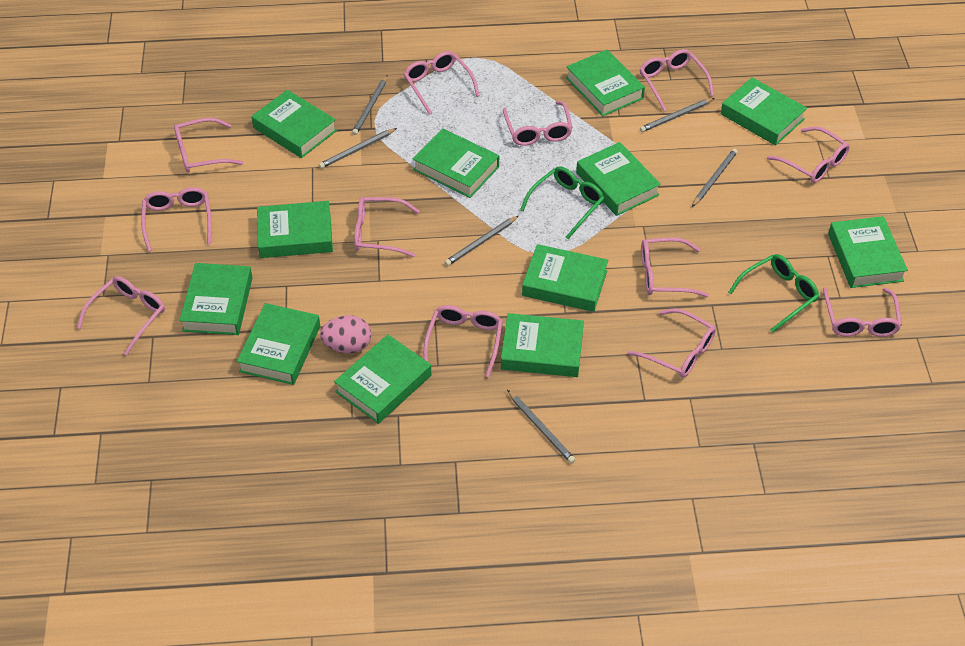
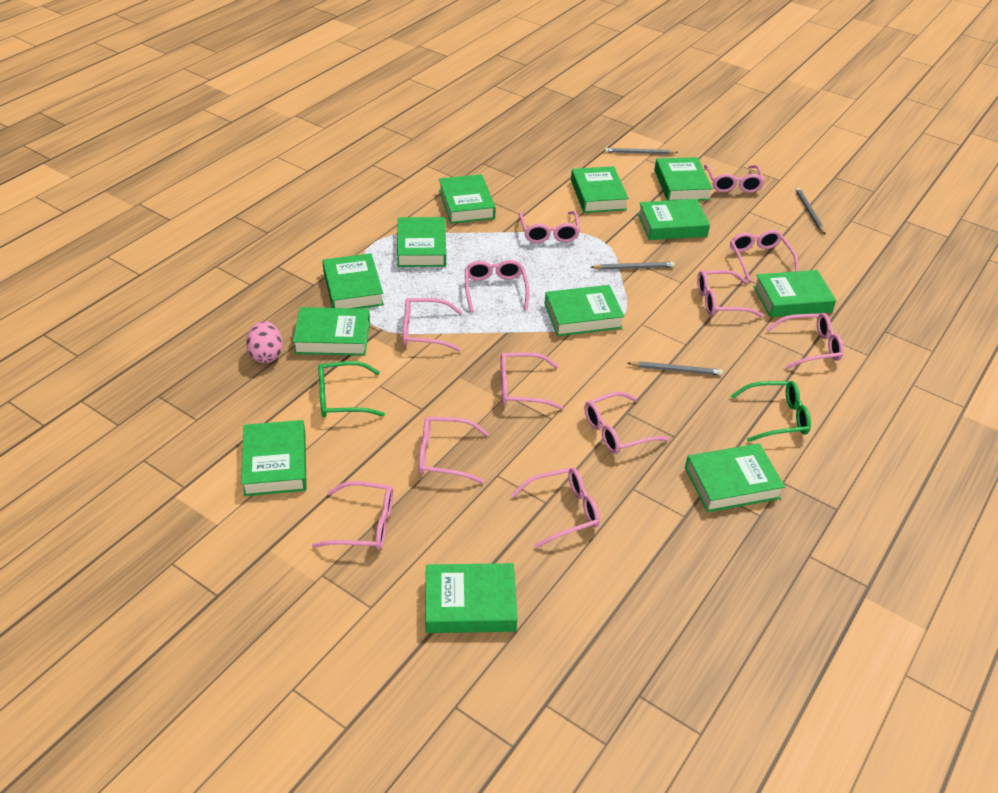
grey pencil: [319,128,397,169] [352,76,387,135] [444,215,519,266] [507,390,575,463] [640,98,714,132] [692,149,738,207] = 6 -> [591,262,675,270] [604,148,678,154] [627,361,723,375] [796,188,825,234] = 4

